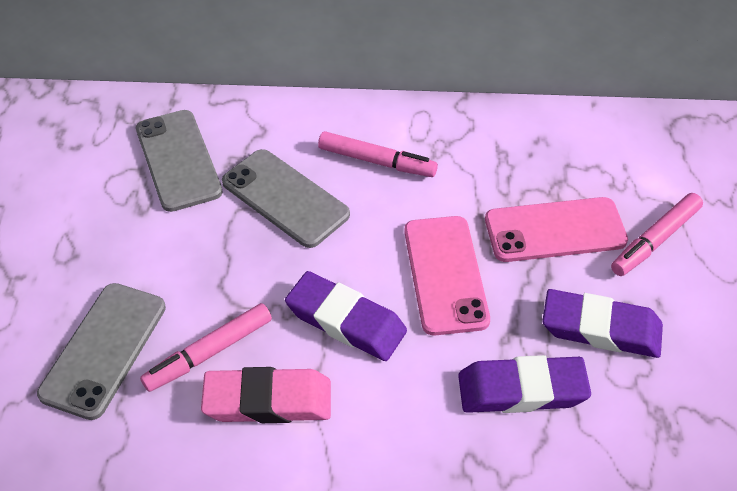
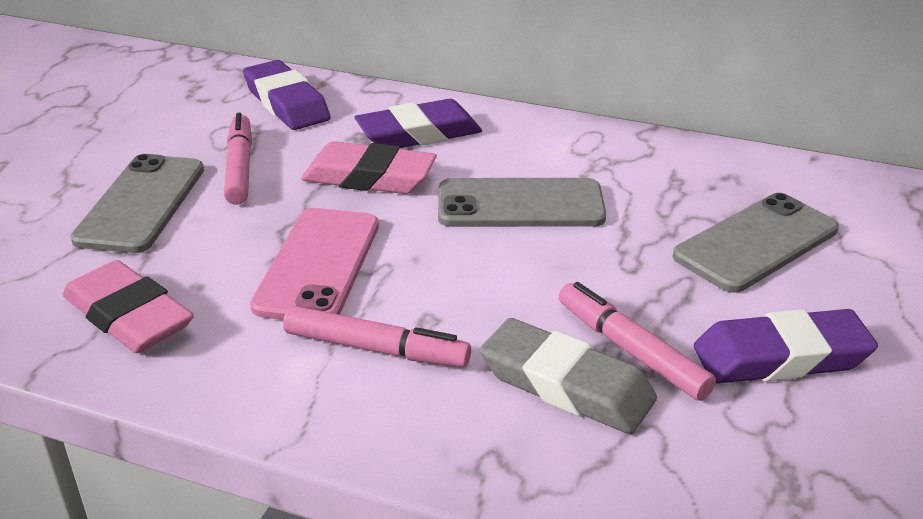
grey eraser: none = 0 -> [480,318,657,434] = 1
pink eraser: [201,367,331,423] = 1 -> [63,260,194,353] [301,141,437,194] = 2
pink phone: [404,216,490,335] [485,197,628,262] = 2 -> [250,208,379,320] = 1

